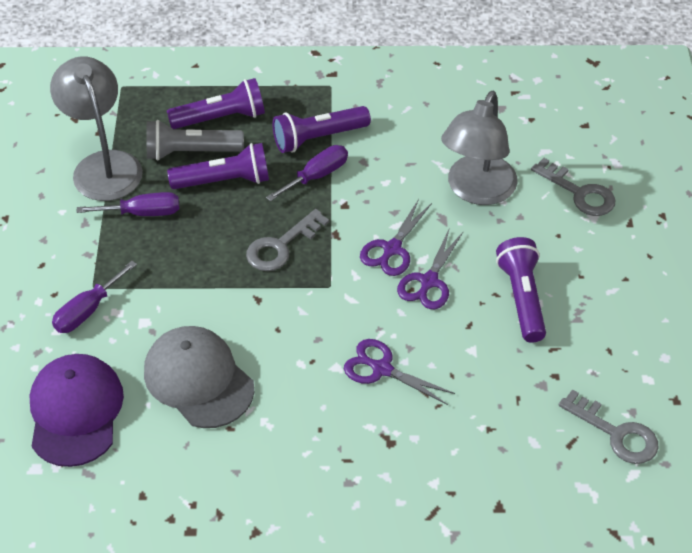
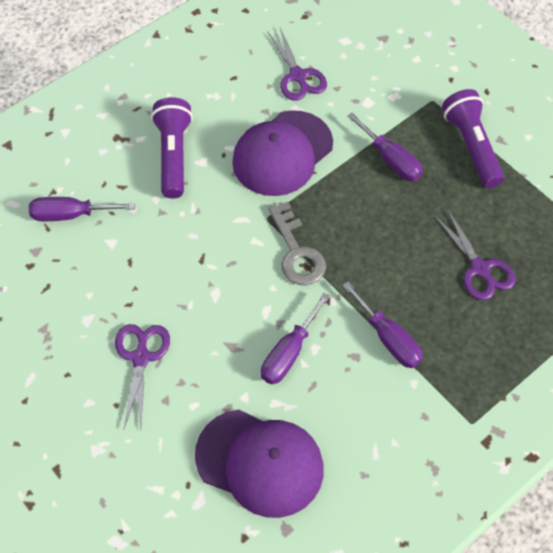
grey cap: [144,326,254,428] = 1 -> none = 0
grey flashlight: [147,120,244,160] = 1 -> none = 0
grey key: [246,209,329,271] [531,158,615,216] [559,389,658,464] = 3 -> [268,202,326,285] = 1
grey lamp: [50,56,143,201] [441,91,518,205] = 2 -> none = 0
purple cap: [30,354,124,467] = 1 -> [195,410,324,518] [232,110,333,196] = 2
purple flashlight: [167,78,265,129] [167,143,269,189] [273,106,371,153] [496,237,546,343] = 4 -> [151,97,193,199] [442,89,504,188] = 2
purple screwdriver: [52,261,137,333] [77,192,179,216] [266,145,348,201] = 3 -> [29,197,135,221] [261,293,330,384] [342,282,423,368] [347,113,423,181] = 4

